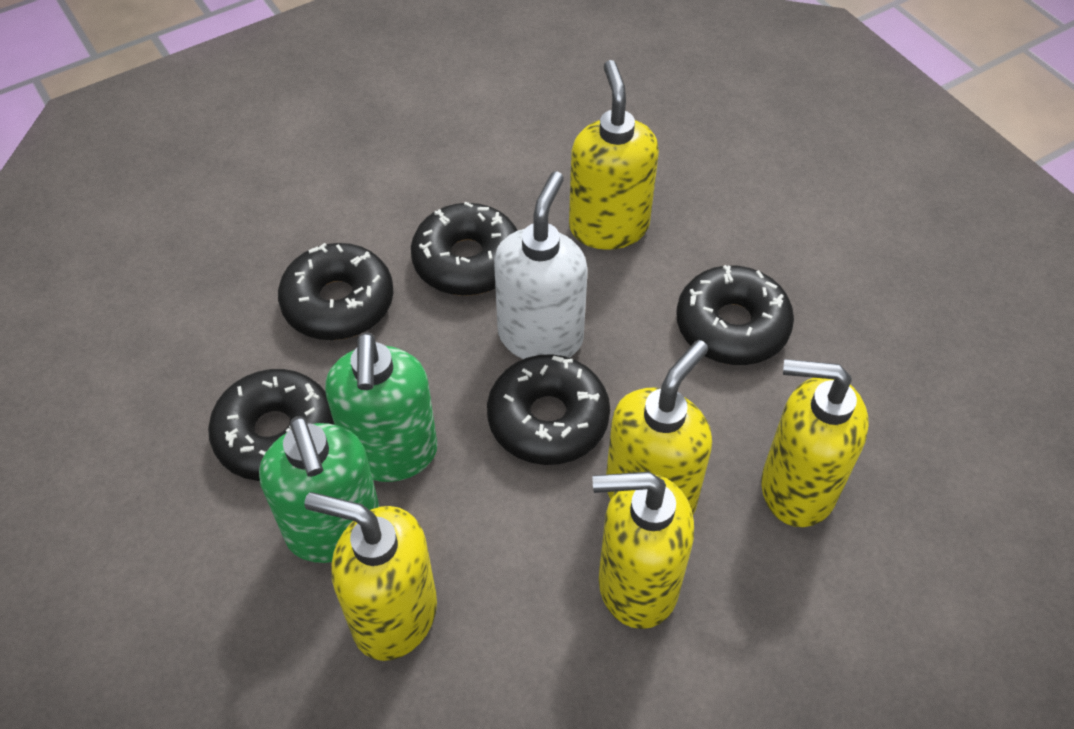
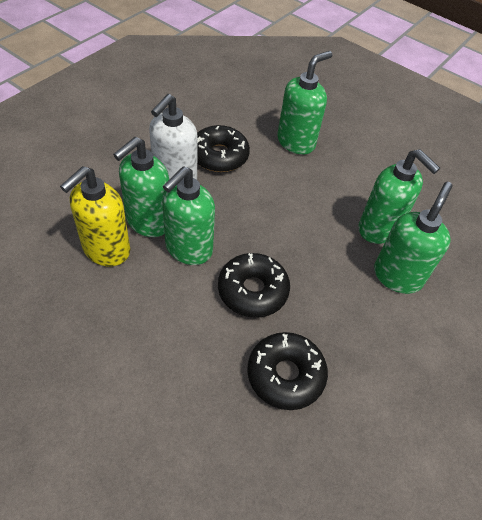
black donut: [208,369,334,481] [278,243,394,340] [411,202,518,296] [487,354,610,465] [676,265,794,365] = 5 -> [197,125,250,172] [218,253,290,318] [247,332,328,410] = 3
green soap dispenser: [259,416,380,563] [325,332,438,482] = 2 -> [113,137,169,237] [162,166,215,265] [277,51,332,155] [359,149,440,244] [374,182,453,294] = 5
yellow soap dispenser: [304,492,437,661] [569,60,659,250] [593,472,694,629] [606,340,712,515] [761,359,869,527] = 5 -> [60,166,130,267] = 1

